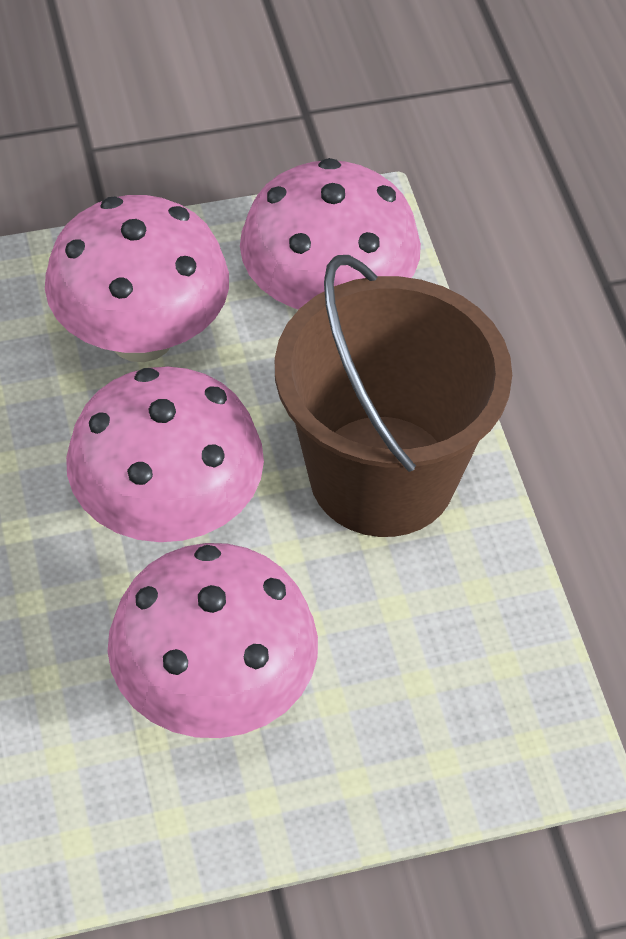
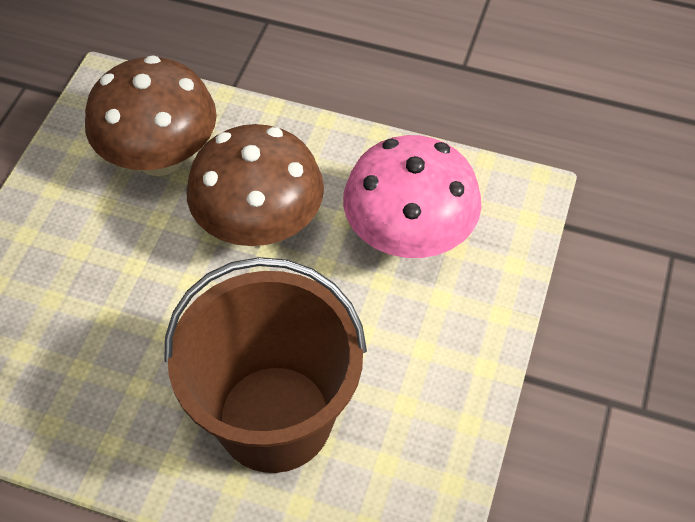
brown mushroom: none = 0 -> [85,55,217,176] [186,124,324,247] = 2
pink mushroom: [45,195,229,362] [66,367,264,542] [108,543,318,738] [240,158,421,310] = 4 -> [343,135,482,258] = 1

